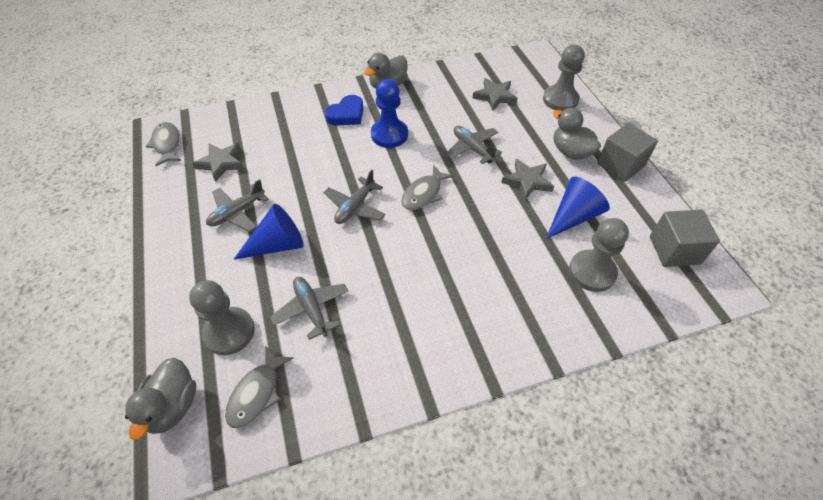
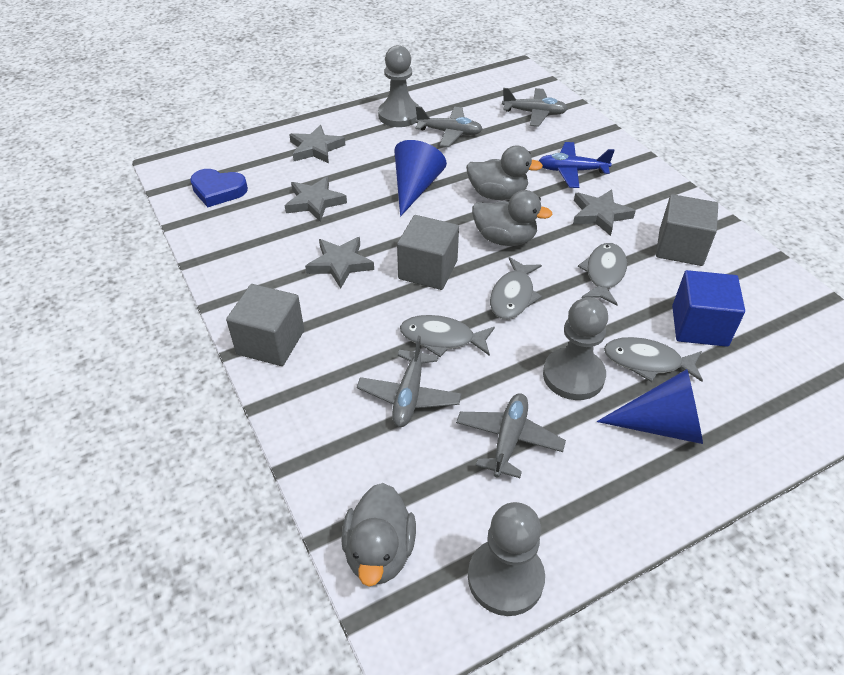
blue cube: none = 0 -> [672,270,745,347] = 1
blue pawn: [371,79,408,148] = 1 -> none = 0
blue plane: none = 0 -> [539,142,615,188] = 1
grey cube: [597,123,658,182] [650,209,720,267] = 2 -> [226,284,304,366] [397,215,459,290] [656,194,718,266] = 3
grey fish: [146,122,182,166] [225,346,294,428] [401,165,454,210] = 3 -> [400,315,495,357] [490,257,542,319] [578,243,627,305] [604,337,703,382] = 4
grey star: [192,143,244,182] [472,78,518,111] [501,159,554,200] = 3 -> [285,176,347,222] [289,125,345,164] [305,237,374,289] [573,189,636,236] = 4

